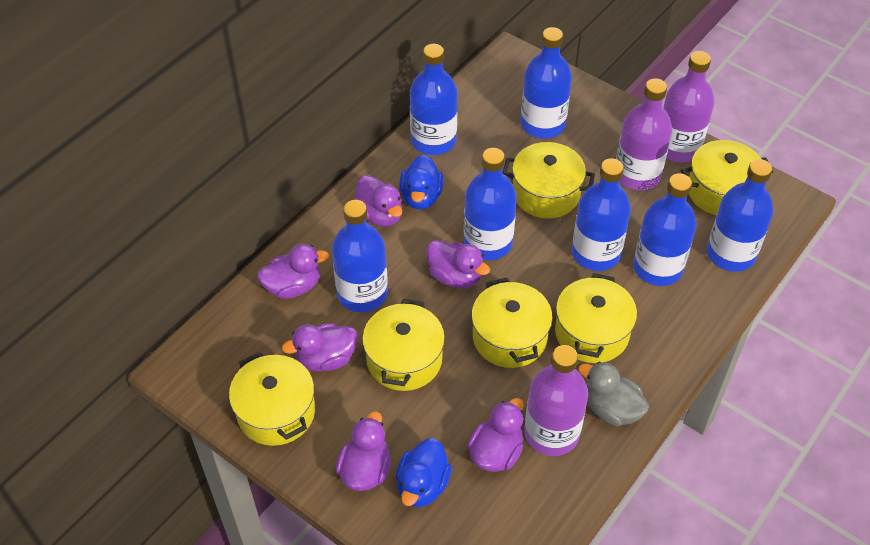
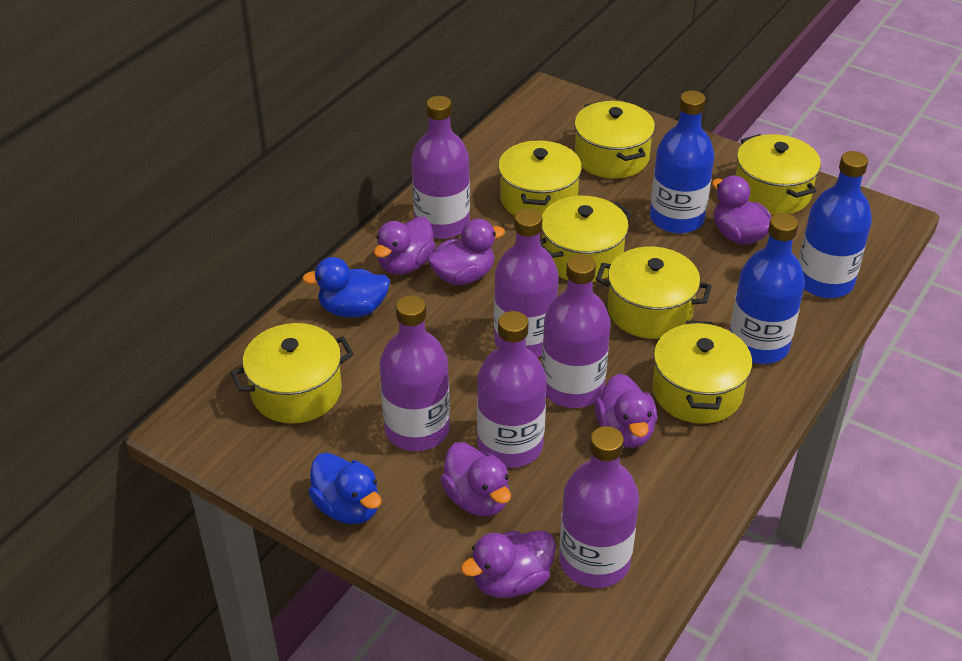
blue bottle: [332,200,388,312] [410,44,458,155] [464,148,517,260] [521,27,572,139] [572,158,631,271] [633,173,697,286] [707,159,774,272] = 7 -> [650,91,715,234] [730,213,805,364] [799,151,872,298] = 3
grey duck: [578,362,649,426] = 1 -> none = 0
purple bottle: [524,345,588,456] [616,78,672,190] [663,51,714,162] = 3 -> [379,295,450,451] [412,96,470,239] [477,311,547,468] [494,209,559,358] [542,254,611,408] [559,426,639,588] = 6
yellow pot: [229,352,315,446] [362,299,445,391] [471,278,553,368] [502,142,595,218] [555,273,637,363] [681,140,773,215] = 6 -> [231,323,354,424] [498,140,582,216] [540,196,632,282] [574,101,655,179] [596,246,712,339] [652,321,752,424] [736,134,821,215] = 7

